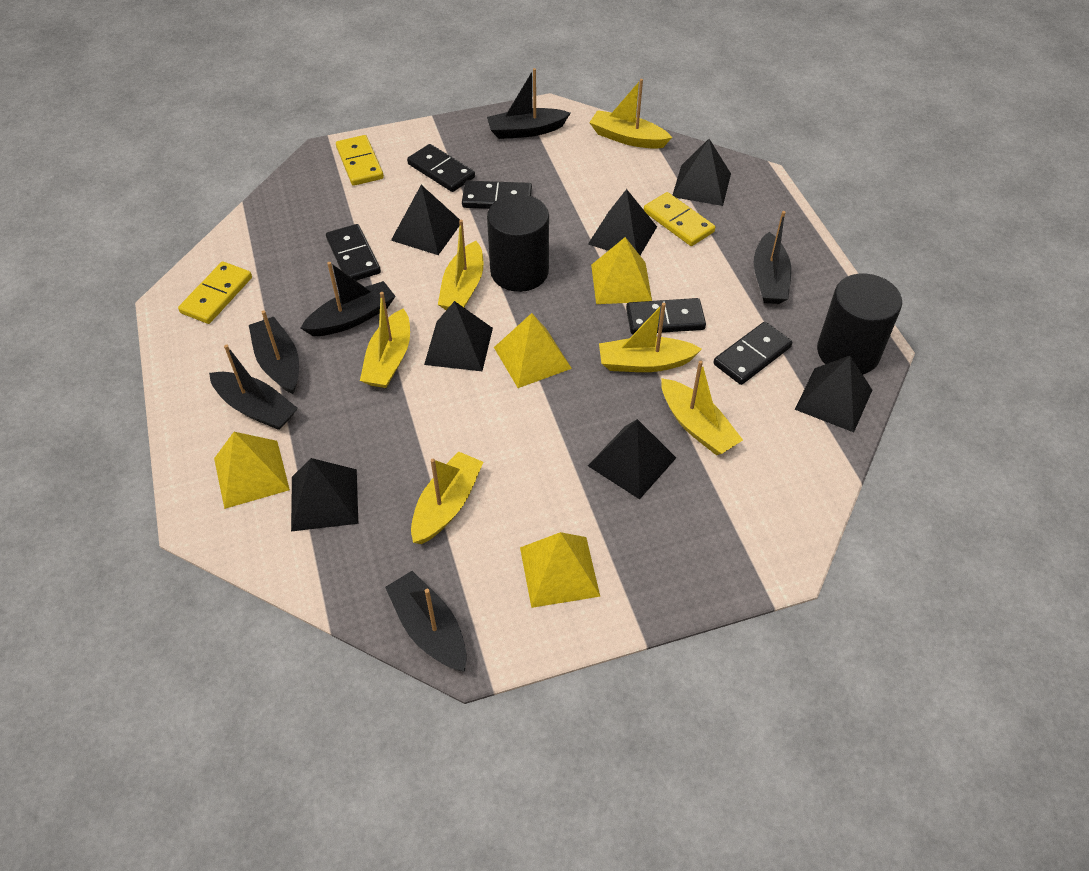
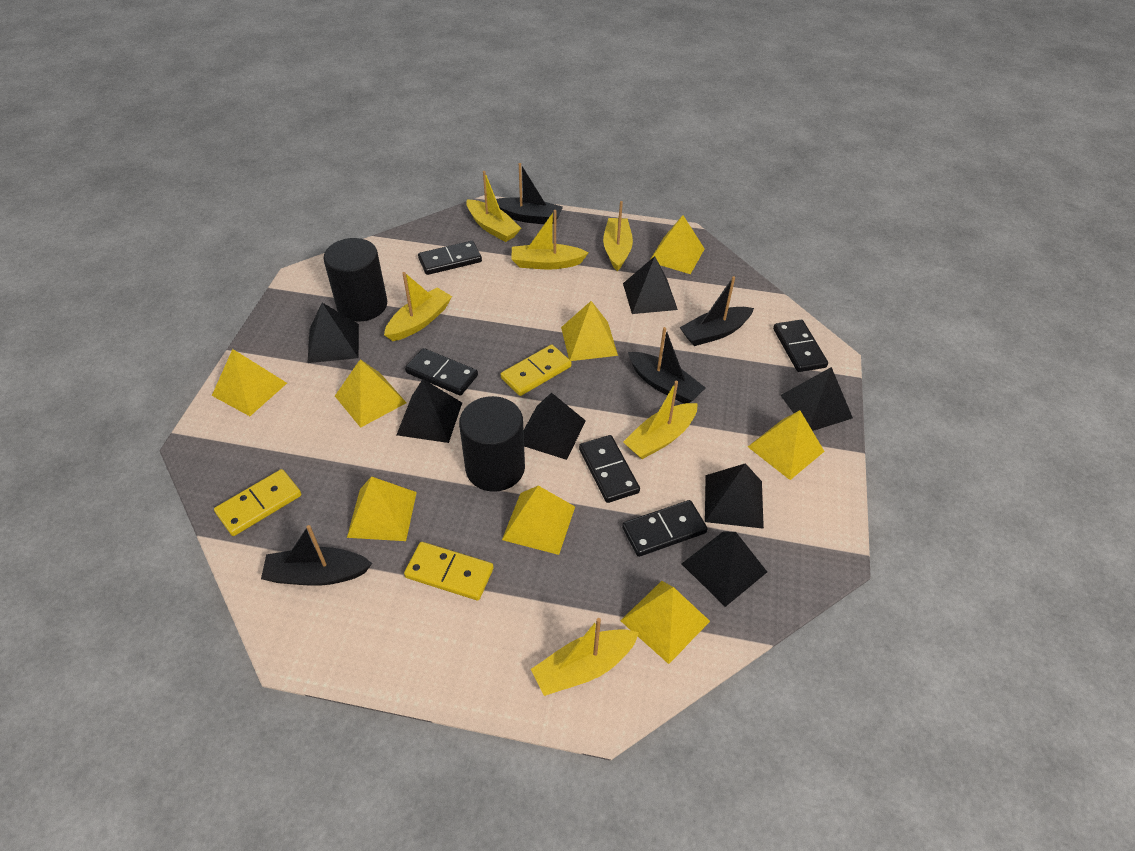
black boat: [209,345,298,430] [249,310,299,394] [301,262,396,336] [385,571,467,671] [487,68,570,139] [754,211,791,304] = 6 -> [261,525,372,586] [496,163,563,224] [628,327,706,404] [679,276,754,346] = 4
yellow pyramid: [214,432,290,509] [494,313,572,388] [520,532,600,608] [591,237,652,304] = 4 -> [212,349,287,416] [335,359,407,428] [347,476,417,541] [502,486,575,555] [561,301,618,361] [620,581,710,664] [650,215,705,274] [748,410,825,480] = 8

